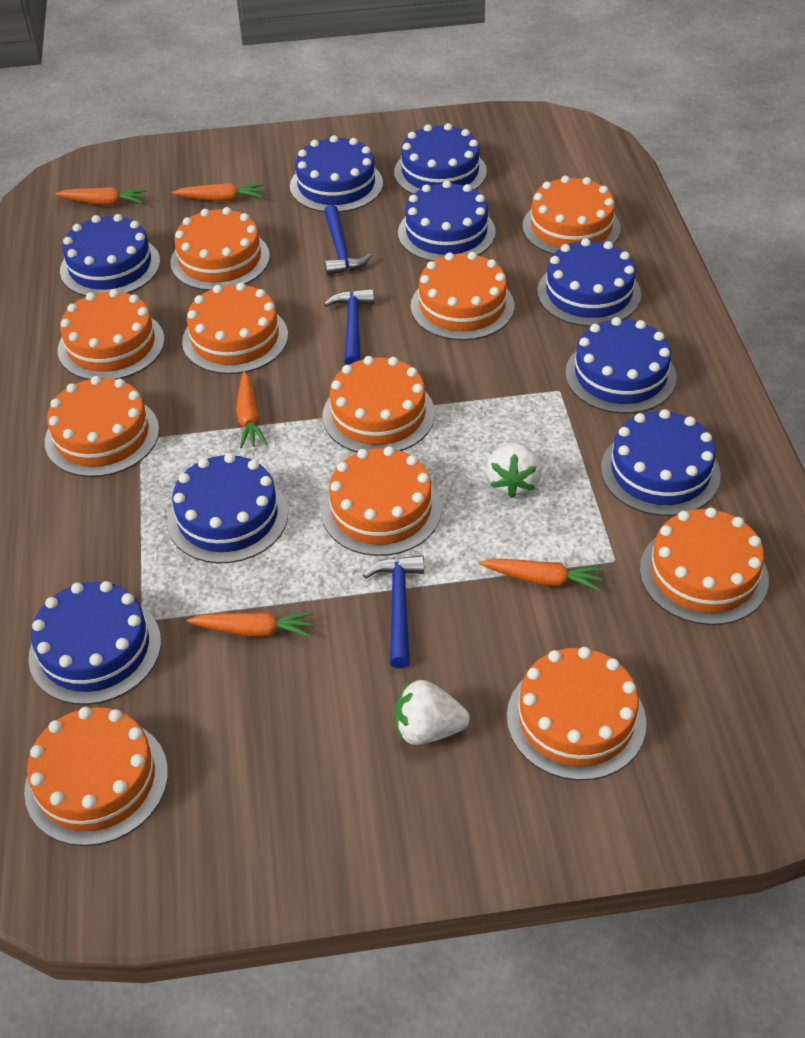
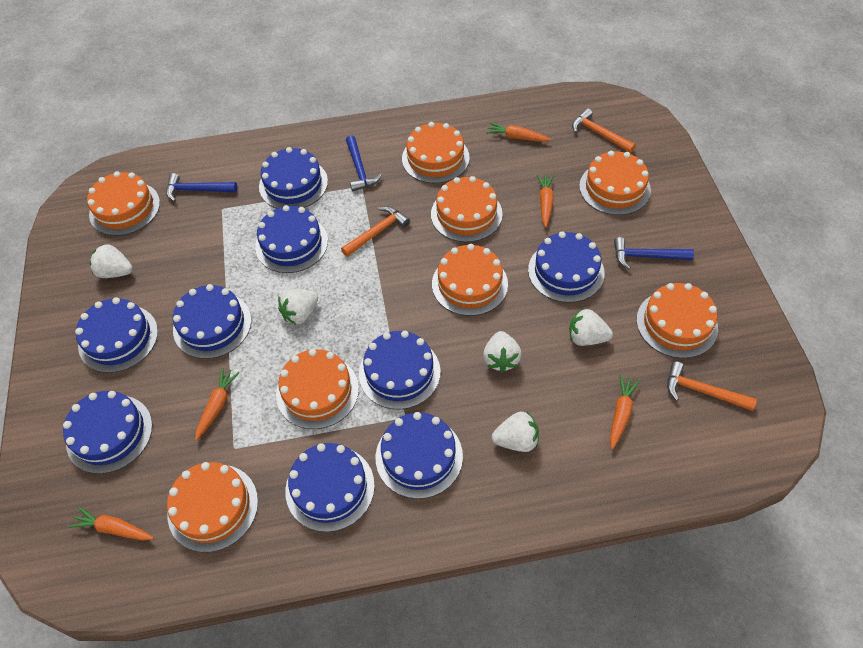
orange cake: [24,707,168,846] [45,376,159,477] [58,289,165,380] [170,207,270,291] [182,282,288,374] [321,446,442,556] [322,356,435,453] [411,252,514,340] [507,647,646,780] [522,176,621,254] [640,507,769,625] = 11 -> [87,171,160,236] [167,462,258,552] [276,349,359,429] [402,122,470,183] [431,176,503,242] [432,244,508,316] [579,151,651,215] [637,283,718,358] = 8
orange hammer: none = 0 -> [341,206,410,257] [572,108,636,153] [667,361,757,411] = 3
white strawberry: [395,680,470,745] [486,442,542,498] = 2 -> [89,244,133,278] [278,289,318,325] [483,331,522,373] [492,412,539,452] [569,308,613,346] = 5

